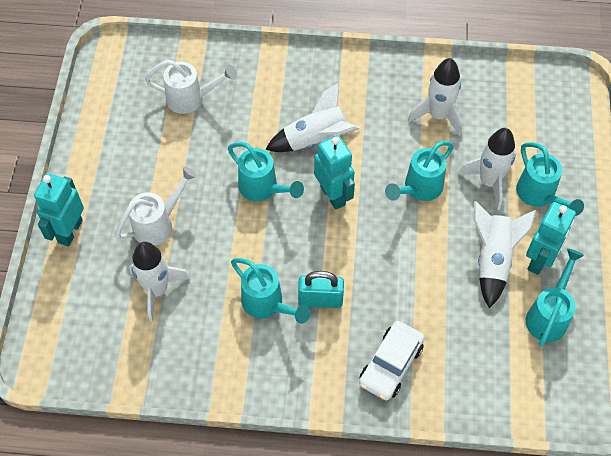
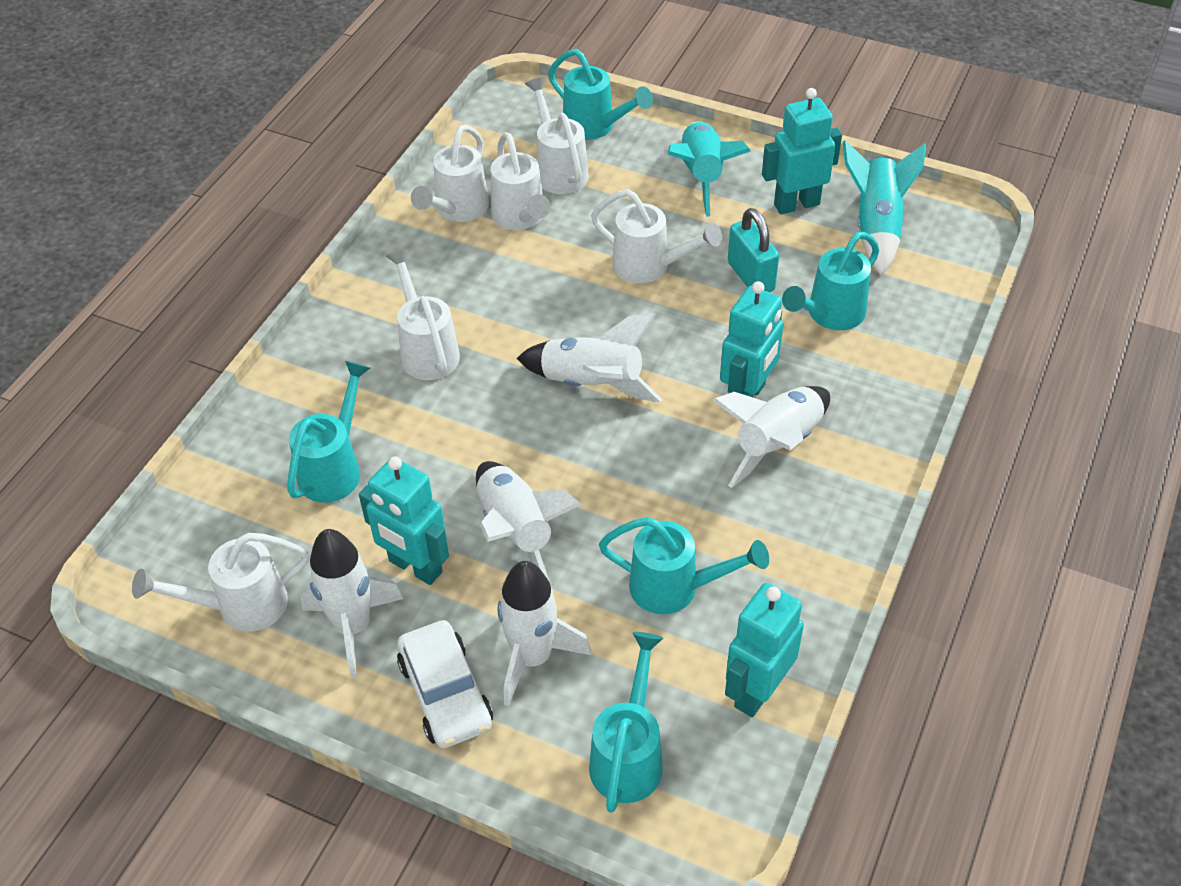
turquoise robot: [34,173,84,246] [314,135,355,210] [526,202,576,275] = 3 -> [359,456,449,585] [720,281,783,397] [725,583,804,717] [762,88,842,214] = 4
turquoise rocket: none = 0 -> [668,121,751,217] [843,140,926,276] = 2
white watering can: [115,166,197,246] [145,60,237,114] = 2 -> [132,533,309,632] [386,249,460,380] [411,125,489,222] [491,132,551,230] [525,77,589,194] [591,189,722,283] = 6

